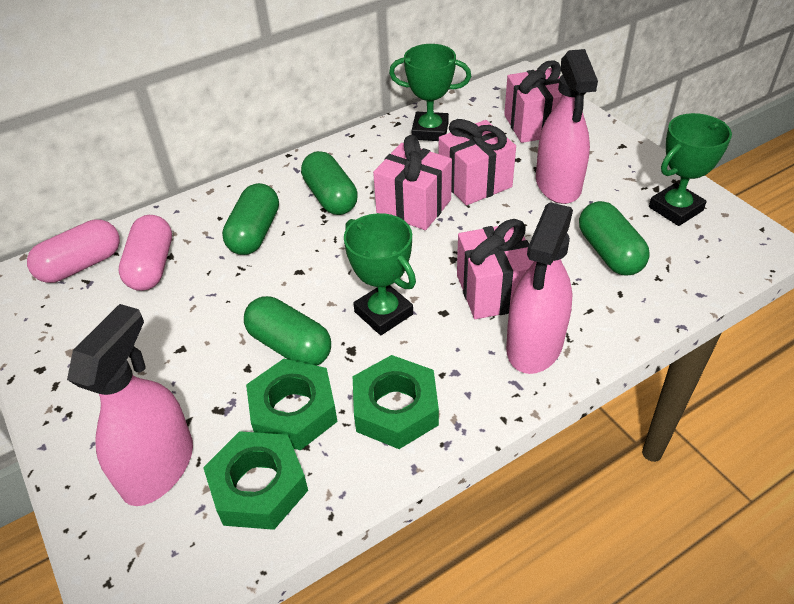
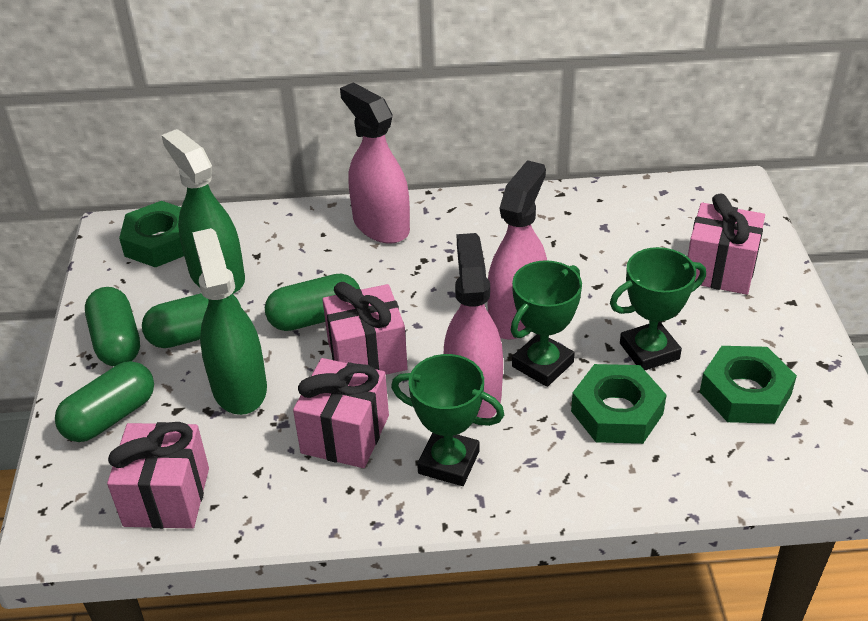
green spray bottle: none = 0 -> [161,129,245,294] [192,228,267,415] = 2
pink capsule: [27,219,120,283] [119,215,172,291] = 2 -> none = 0

